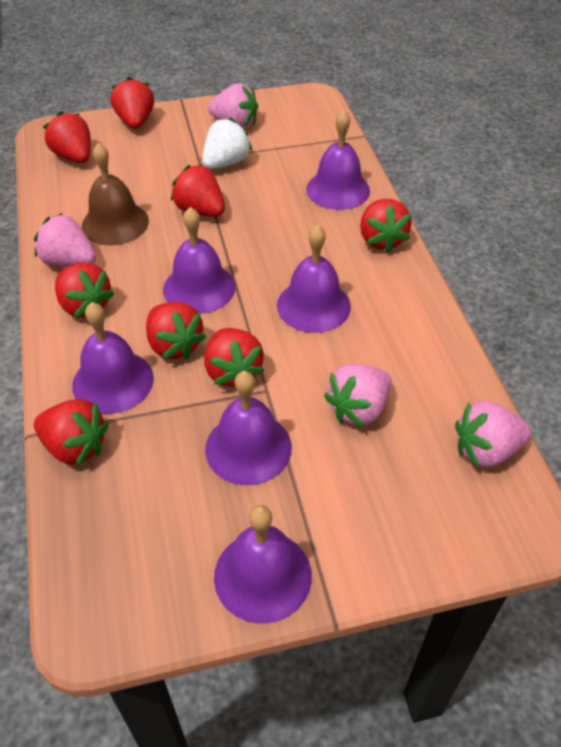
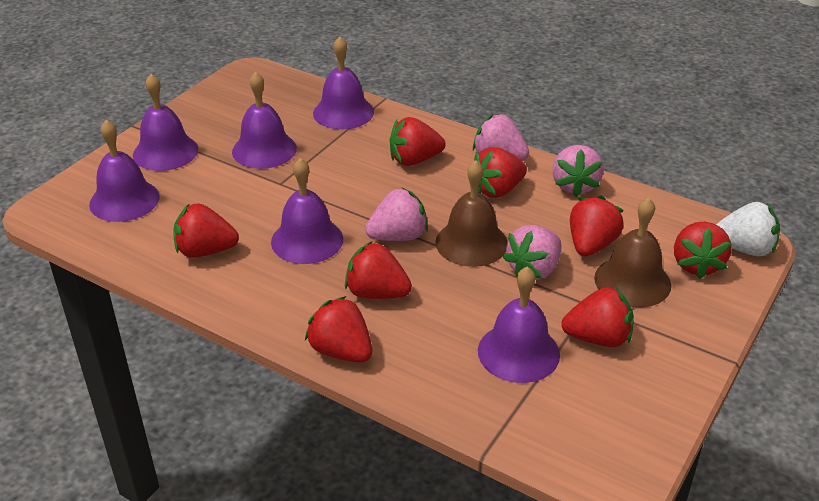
brown bell: [82,143,149,245] = 1 -> [435,160,507,267] [594,197,671,307] = 2

